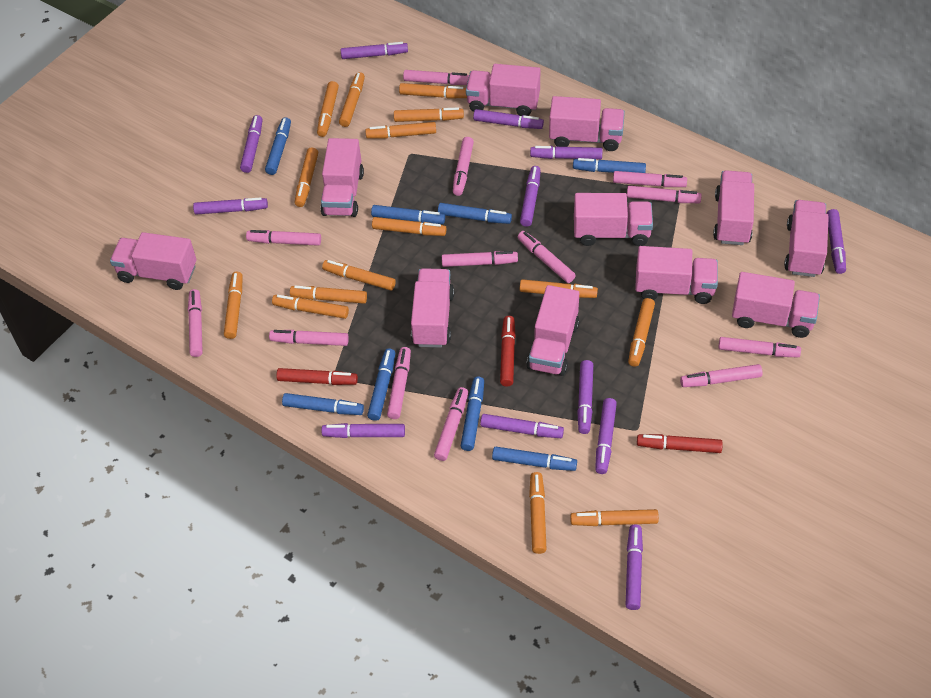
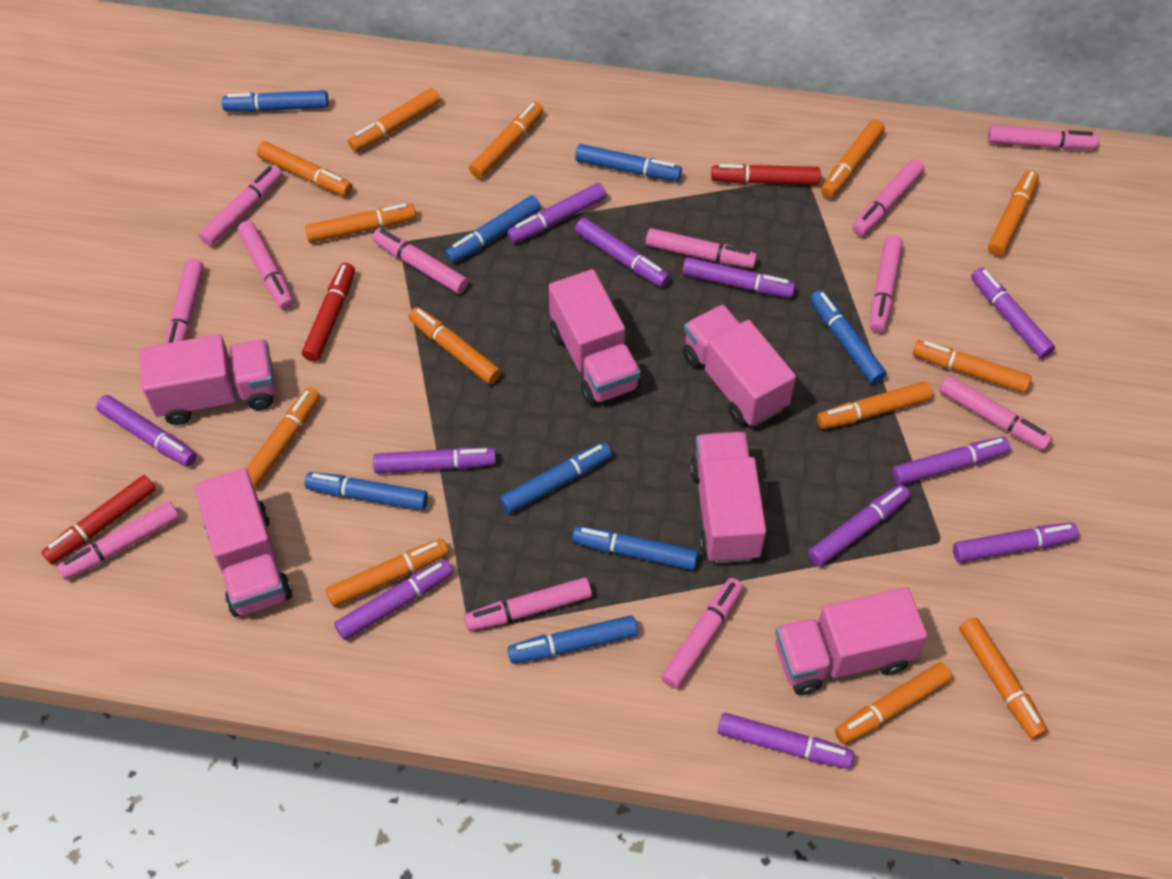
orange marker: [224,272,243,339] [272,295,349,319] [290,285,367,304] [295,147,318,207] [317,81,339,137] [322,260,396,291] [339,72,365,127] [365,122,436,139] [372,217,447,236] [394,107,464,122] [399,83,467,98] [520,279,598,298] [529,472,547,554] [570,509,659,526] [628,298,655,367] = 15 -> [246,388,320,489] [257,141,352,196] [305,203,416,243] [326,539,449,607] [348,88,440,152] [409,307,501,384] [469,102,544,179] [817,382,932,429] [821,119,885,198] [835,662,952,744] [913,340,1031,393] [959,617,1047,739] [988,170,1039,256] = 13
pink marker: [188,289,203,357] [246,230,321,246] [269,330,349,346] [387,347,411,419] [403,70,469,85] [434,387,468,461] [442,251,518,267] [453,137,474,196] [518,231,576,283] [613,171,687,187] [627,186,702,203] [680,364,762,387] [718,337,801,358] = 13 -> [57,501,179,580] [165,259,204,344] [199,165,282,246] [238,221,294,310] [372,228,468,294] [464,577,592,631] [646,228,757,268] [661,578,743,689] [852,159,924,236] [870,236,903,333] [939,376,1053,450] [988,125,1098,149] = 12
pink truck: [110,232,197,290] [320,138,364,217] [411,268,454,348] [466,64,540,116] [527,285,579,376] [549,96,625,151] [574,193,653,246] [635,246,718,304] [713,170,754,245] [732,272,820,338] [784,200,829,277] = 11 -> [139,334,276,425] [194,468,292,617] [549,269,641,405] [682,304,796,426] [690,432,766,563] [775,587,927,695] = 6
purple marker: [193,197,268,215] [240,115,263,173] [321,423,405,438] [341,42,408,59] [473,109,544,129] [480,414,564,438] [520,166,541,227] [530,146,602,159] [577,360,593,434] [595,398,617,474] [626,525,643,610] [826,209,846,274] = 12 -> [96,395,197,467] [334,559,453,640] [373,447,496,473] [507,183,606,243] [575,218,670,287] [682,257,796,298] [718,713,854,769] [808,484,910,567] [892,437,1010,485] [953,523,1079,563] [971,267,1055,359] = 11

